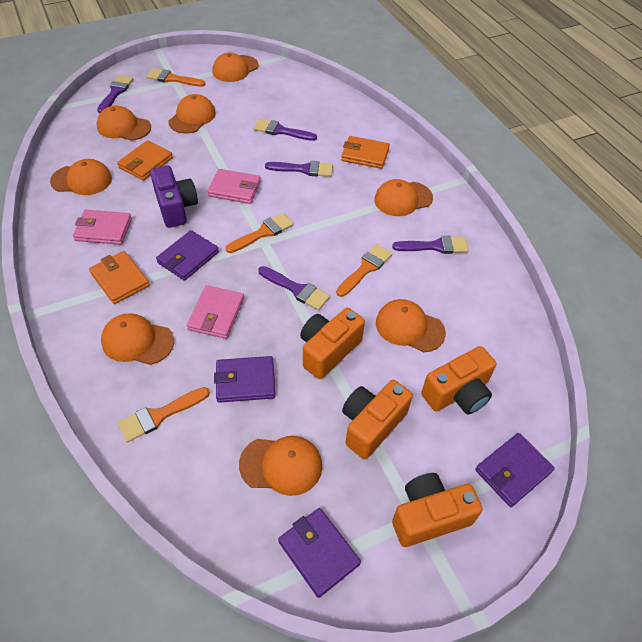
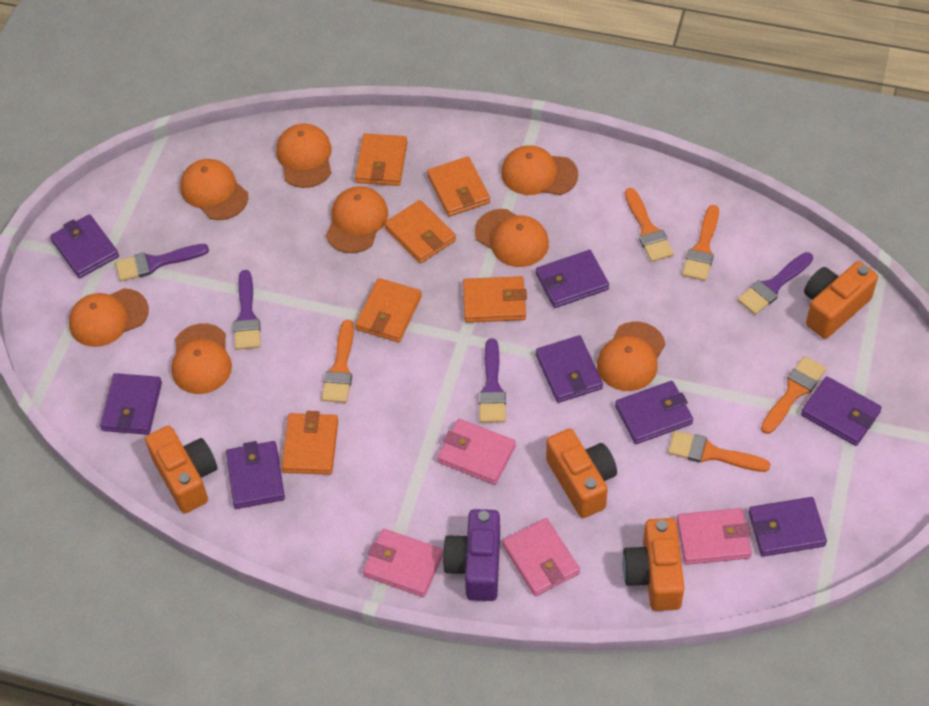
orange brush: [118,387,210,443] [146,68,205,87] [225,213,294,253] [336,244,393,297] = 4 -> [321,320,354,403] [625,188,674,262] [668,431,771,472] [682,205,719,281] [761,356,826,434] = 5
orange wallet: [89,251,150,304] [117,140,173,181] [341,136,390,169] = 3 -> [281,411,338,475] [355,133,407,186] [355,278,422,342] [384,200,456,264] [427,156,490,217] [463,276,527,323] = 6
pink wallet: [73,210,132,245] [187,285,244,339] [207,169,261,204] = 3 -> [363,529,443,597] [437,419,516,485] [502,518,580,596] [677,508,752,565] = 4
purple brush: [97,75,133,113] [253,119,317,141] [258,266,330,310] [265,161,333,177] [392,236,469,254] = 5 -> [115,244,209,282] [233,270,261,350] [479,338,506,423] [737,252,813,315] = 4
purple wallet: [156,230,219,281] [214,356,276,403] [278,508,361,598] [475,433,555,507] = 4 -> [50,214,119,278] [100,373,162,435] [226,441,285,509] [536,250,609,308] [536,335,603,403] [615,381,693,444] [748,497,827,557] [801,376,882,446] = 8

